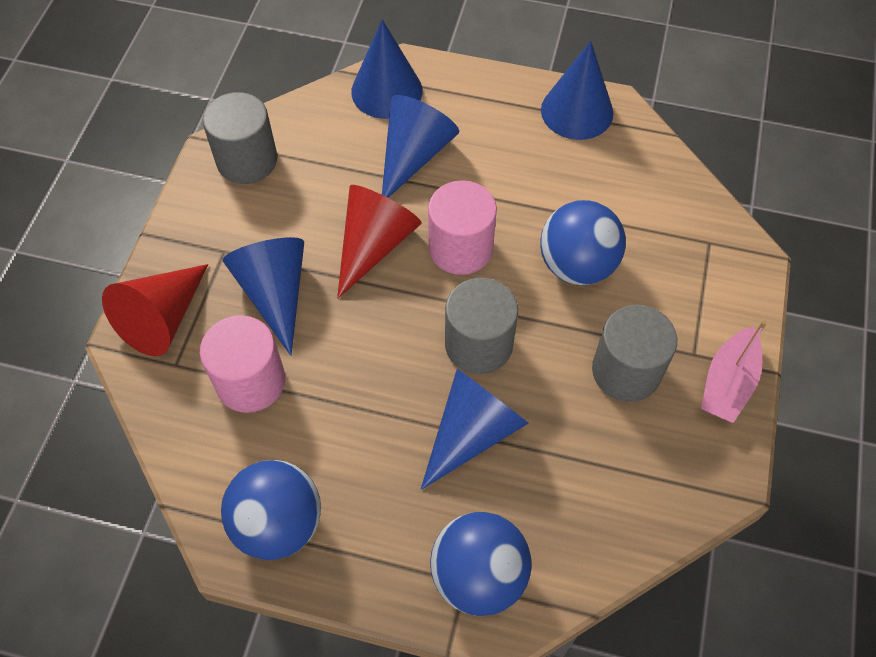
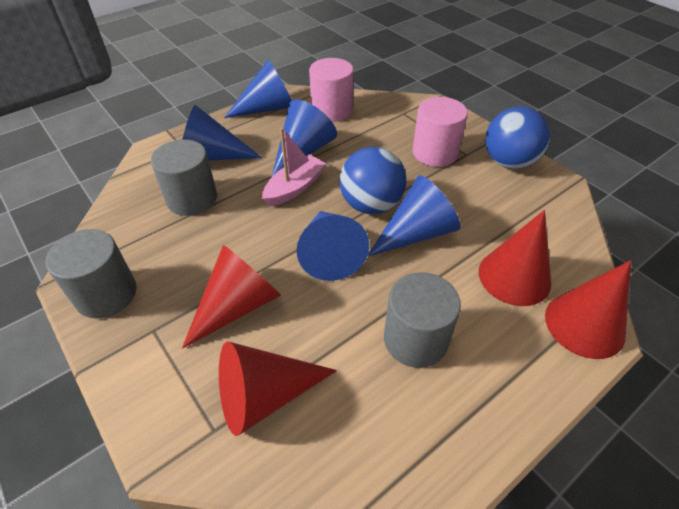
blue ball: [221,460,321,560] [430,512,532,616] [540,200,626,285] = 3 -> [340,147,406,214] [485,106,550,169] = 2
red cone: [102,264,208,356] [337,185,422,299] = 2 -> [182,245,281,349] [219,341,337,436] [479,210,551,306] [545,260,631,359] = 4

